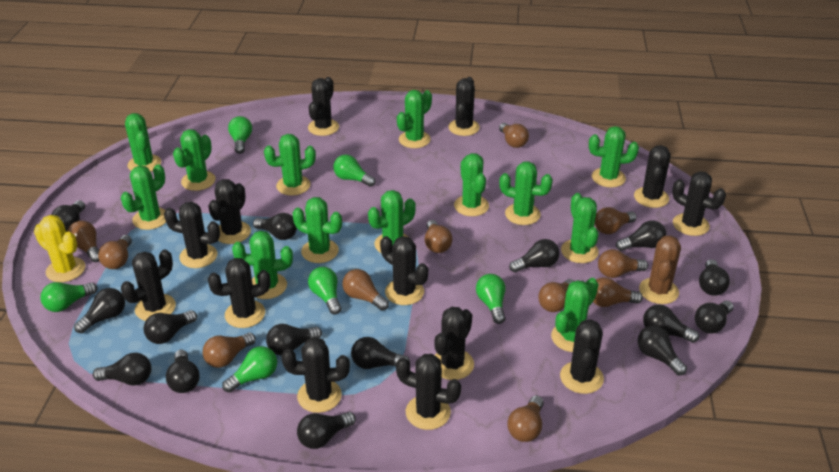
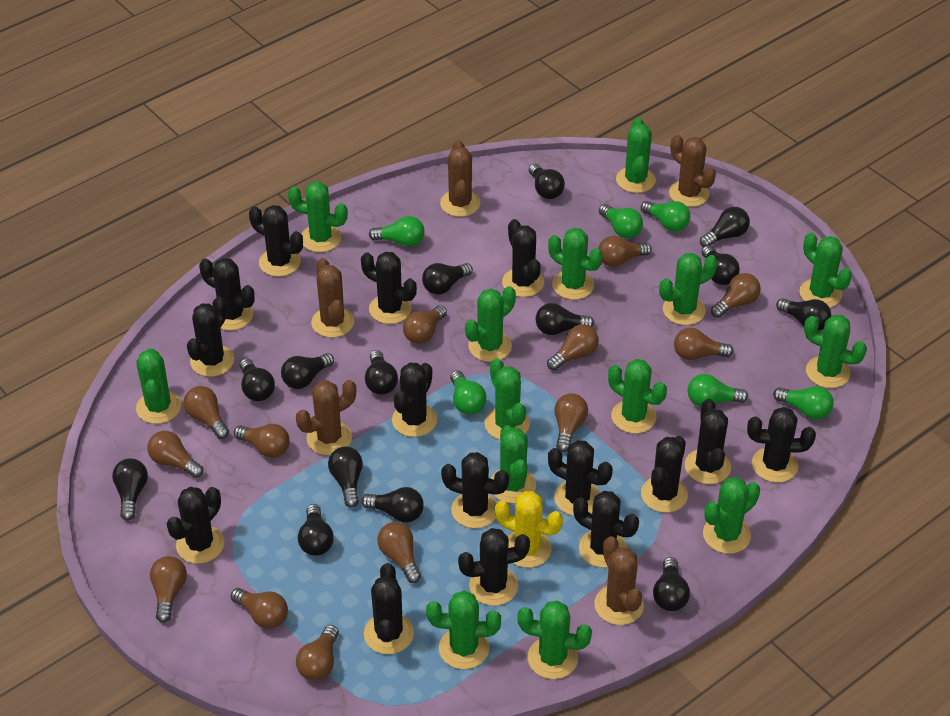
black cactus: [121,249,176,321] [164,202,220,268] [208,179,251,244] [208,258,271,328] [282,337,350,413] [308,77,339,136] [380,236,428,305] [396,354,461,430] [434,307,474,380] [448,77,480,136] [560,319,604,394] [634,145,671,208] [672,171,726,236] = 13 -> [166,487,224,564] [187,296,234,377] [199,258,255,331] [249,205,303,277] [361,252,417,324] [364,563,414,654] [392,363,437,437] [441,452,509,528] [458,528,530,606] [502,219,544,297] [548,440,613,516] [573,491,639,568] [641,436,688,513] [685,399,731,484] [747,407,816,483] = 15
black light bulb: [51,200,85,232] [74,288,125,333] [93,353,151,386] [144,310,197,344] [166,350,200,393] [253,213,297,240] [266,324,322,355] [297,412,356,449] [351,337,410,369] [509,239,559,273] [616,220,666,251] [637,325,687,376] [643,304,699,343] [695,301,734,333] [699,259,730,296] = 15 -> [112,458,148,521] [240,358,275,401] [281,353,334,389] [298,504,334,556] [328,447,363,508] [361,487,424,523] [365,350,398,395] [422,263,473,295] [529,164,565,199] [536,303,594,335] [653,557,690,611] [700,207,750,247] [702,246,740,285] [776,298,831,331] = 14
brown cactus: [639,235,681,304] = 1 -> [296,380,356,455] [311,258,354,338] [440,141,480,217] [594,536,644,625] [669,135,716,207] = 5
brown light bulb: [67,221,99,262] [98,235,132,269] [202,333,256,368] [342,269,389,311] [425,220,452,253] [499,123,529,148] [508,395,544,442] [538,279,575,312] [593,277,643,307] [595,207,637,234] [598,249,648,278] = 11 -> [147,431,204,478] [150,556,187,623] [184,386,229,439] [231,588,288,629] [234,424,290,458] [296,625,339,681] [377,522,421,583] [403,305,447,344] [547,324,599,371] [554,393,588,452] [598,236,652,267] [674,328,734,360] [711,273,761,318] = 13
green cactus: [121,164,166,230] [125,113,161,172] [173,129,216,191] [232,231,293,299] [264,134,316,196] [292,197,342,263] [368,190,415,253] [397,90,432,148] [454,153,489,216] [499,162,553,225] [551,278,599,352] [561,193,599,263] [589,126,639,188] = 13 -> [136,348,181,424] [288,181,348,252] [426,591,501,669] [465,286,516,362] [485,358,530,440] [491,425,536,504] [517,600,592,679] [548,228,602,300] [608,359,667,434] [616,118,656,193] [659,253,717,325] [703,477,760,554] [800,233,852,308] [804,315,867,388] = 14

